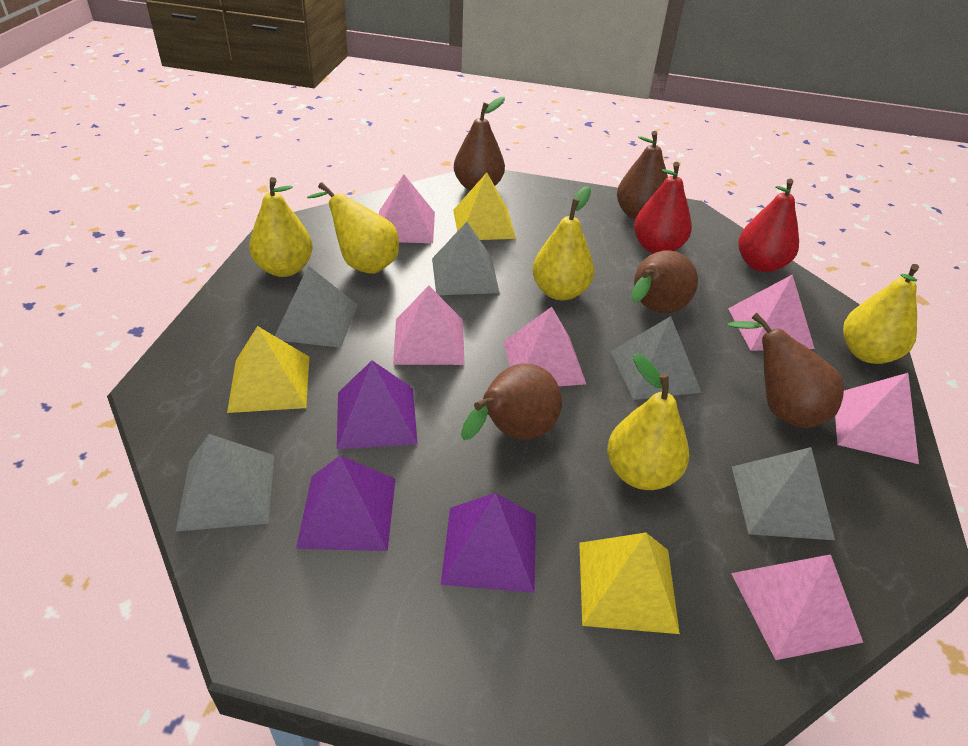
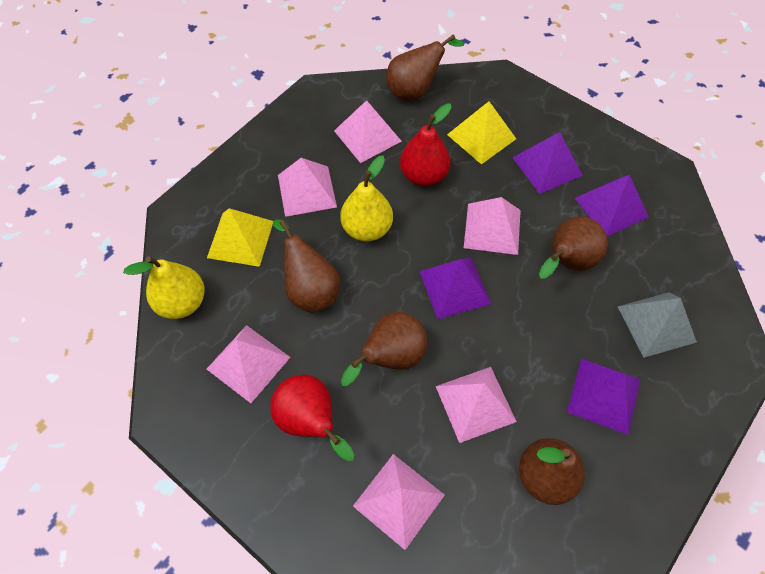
grey pyramid: [175,434,274,532] [275,266,357,348] [432,222,500,295] [611,316,702,400] [732,447,835,540] = 5 -> [617,292,697,358] = 1
purple pyramid: [296,455,396,551] [337,360,418,449] [441,493,536,593] = 3 -> [419,257,491,319] [512,132,583,194] [567,359,641,435] [575,175,649,237] = 4
yellow pear: [249,177,313,277] [307,182,399,274] [532,186,594,300] [607,354,689,490] [843,264,919,364] = 5 -> [123,256,205,319] [340,156,393,242] = 2
yellow pyramid: [227,326,309,413] [453,173,516,240] [579,533,680,634] = 3 -> [207,208,273,267] [447,101,516,164] = 2

